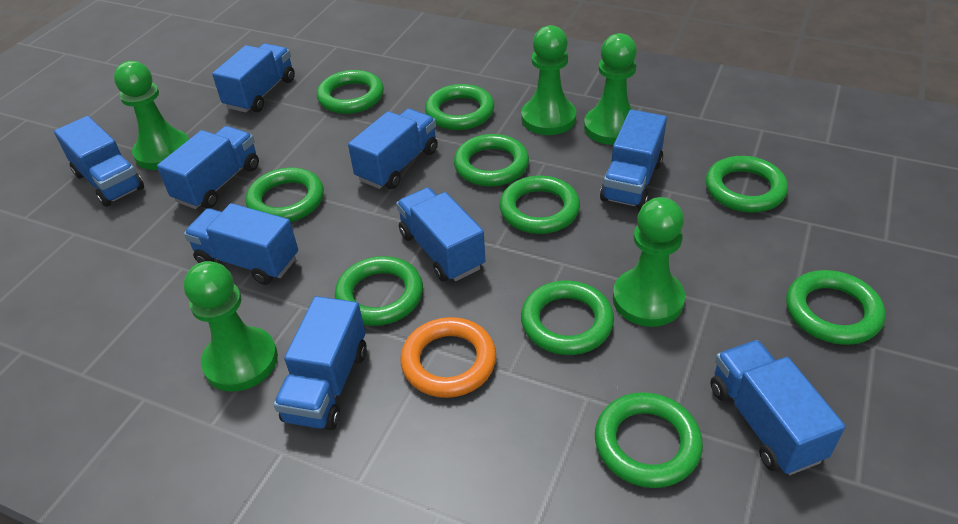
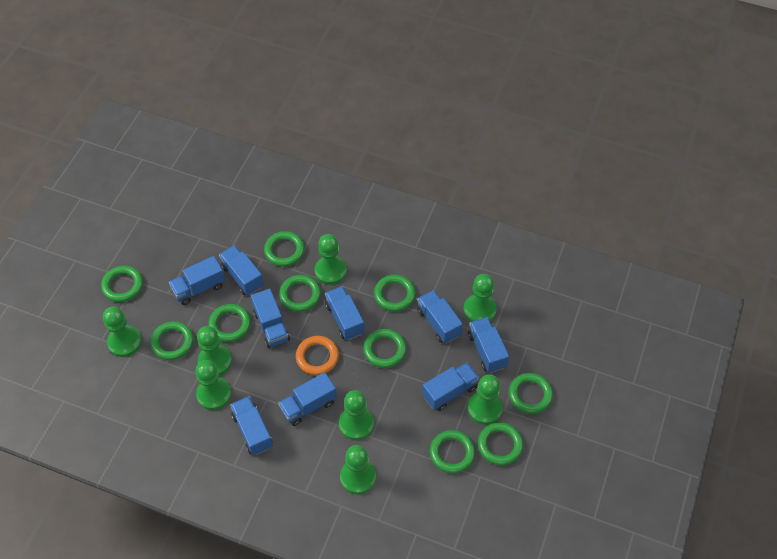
green pawn: [114,61,189,170] [184,261,278,392] [521,25,576,135] [584,33,637,145] [613,197,685,327] = 5 -> [103,307,142,357] [195,360,231,410] [197,326,232,375] [315,234,347,285] [339,390,374,440] [340,445,376,495] [464,274,497,322] [468,375,503,425] = 8

